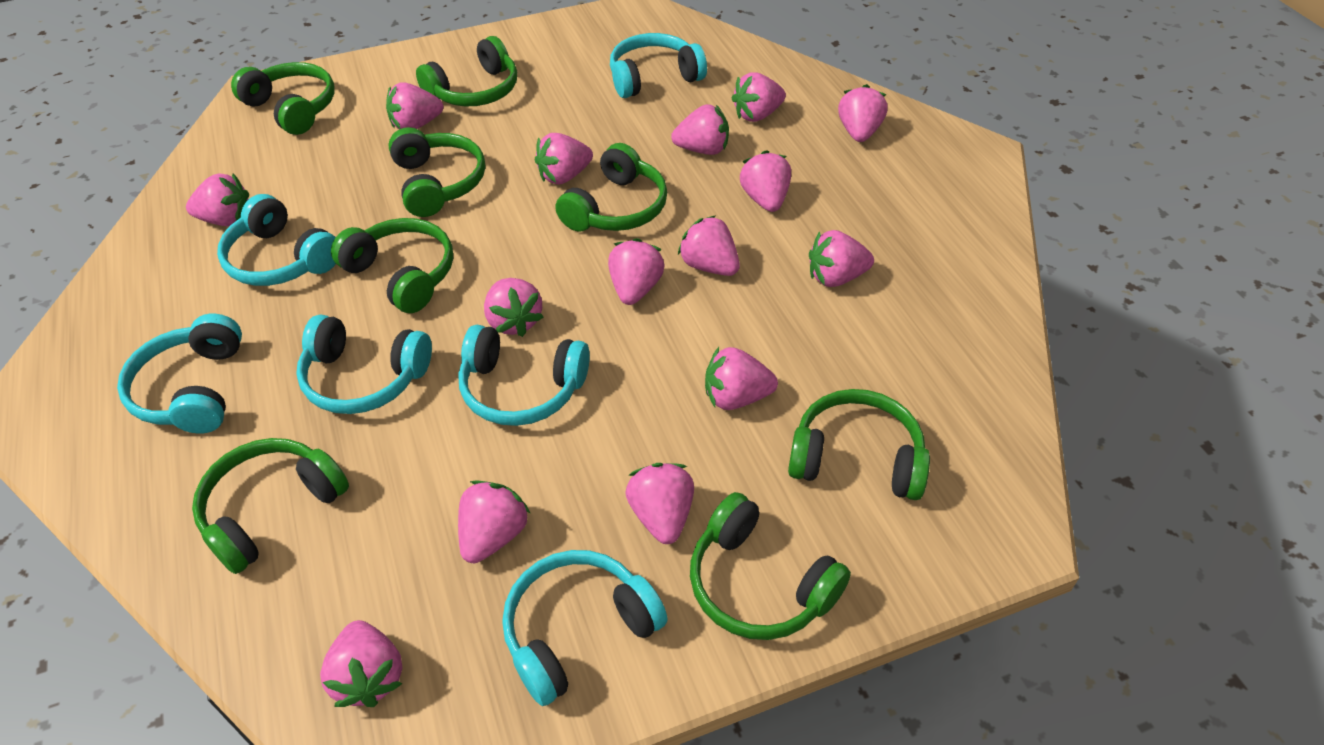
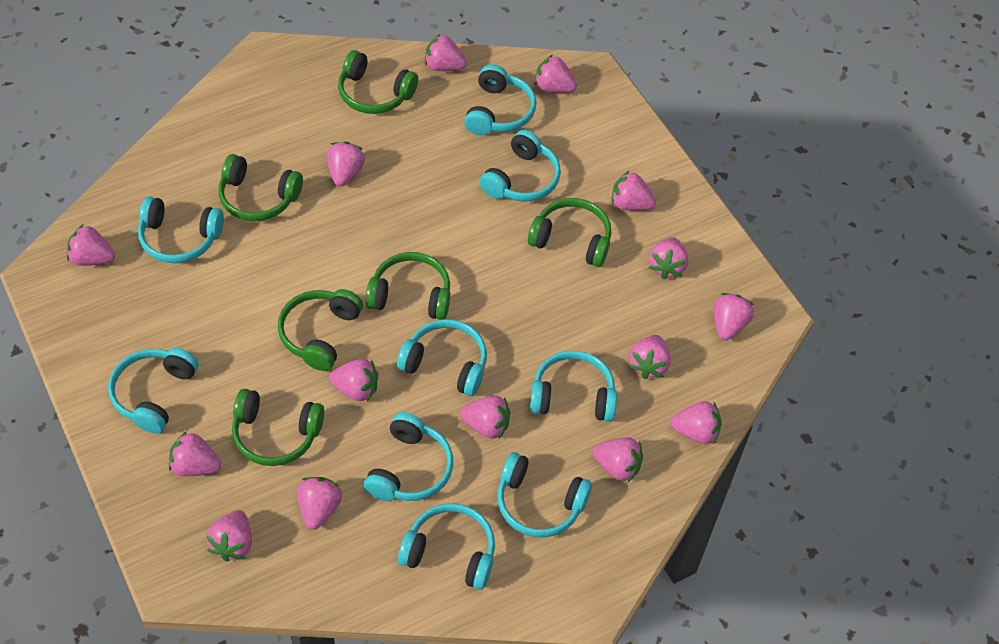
green headphones: [192,438,349,574] [231,62,335,135] [331,218,453,313] [388,127,485,217] [416,36,517,107] [555,143,667,231] [690,492,851,640] [788,389,930,500] = 8 -> [218,154,303,221] [232,389,324,466] [278,289,363,371] [338,50,418,114] [366,252,450,320] [528,198,612,267] = 6
turquoise headphones: [117,314,242,433] [217,194,336,286] [296,314,432,414] [458,325,590,426] [502,550,668,706] [610,33,707,98] = 6 -> [108,348,199,434] [138,197,224,263] [364,412,453,501] [397,319,487,396] [398,503,495,590] [464,64,536,135] [479,129,561,202] [497,452,592,537] [530,351,617,422] = 9

